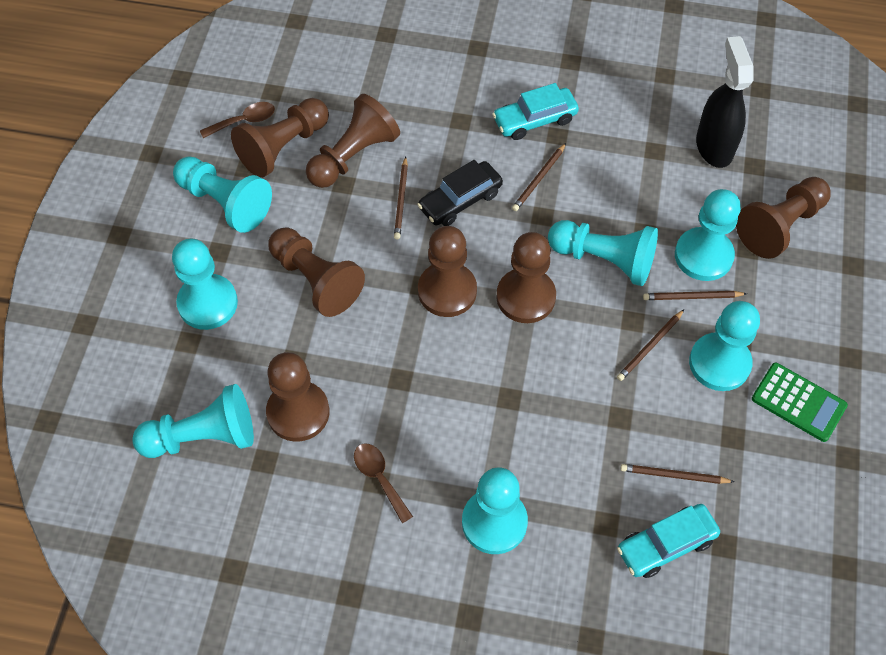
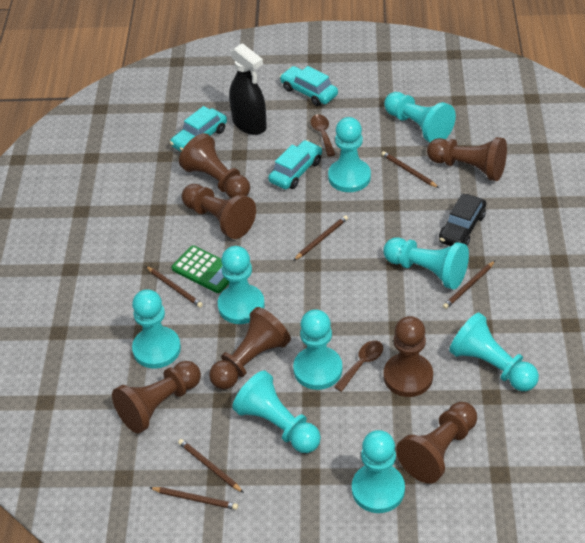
brown pencil: [394,156,408,239] [512,143,566,211] [617,310,684,381] [620,464,734,484] [643,291,747,300] = 5 -> [146,266,203,308] [150,487,238,510] [178,439,244,493] [293,215,348,261] [381,151,439,188] [443,261,495,309] = 6
turquoise car: [492,83,579,140] [617,504,720,578] = 2 -> [170,106,227,152] [268,140,322,189] [280,66,338,106] = 3
turquoise pawn: [132,384,254,458] [172,239,238,330] [173,156,272,233] [462,467,528,554] [548,220,658,286] [675,189,741,281] [689,301,760,391] = 7 -> [132,289,181,369] [218,246,265,324] [232,370,321,453] [293,309,342,390] [328,117,371,192] [352,430,405,513] [383,237,469,290] [384,92,456,142] [449,312,539,391] = 9

